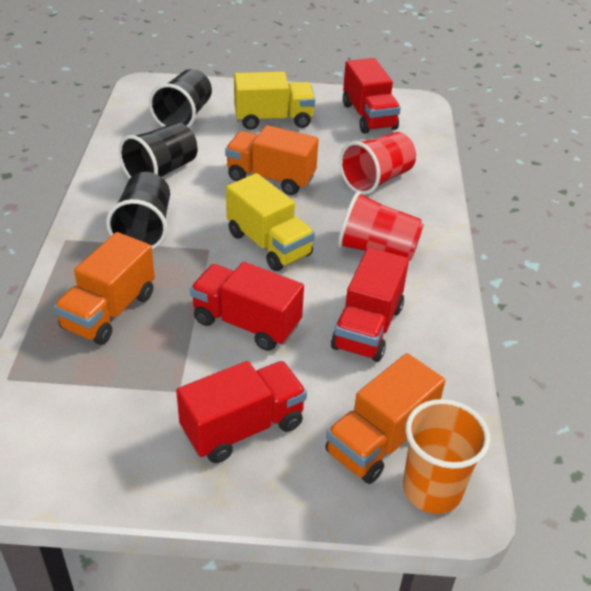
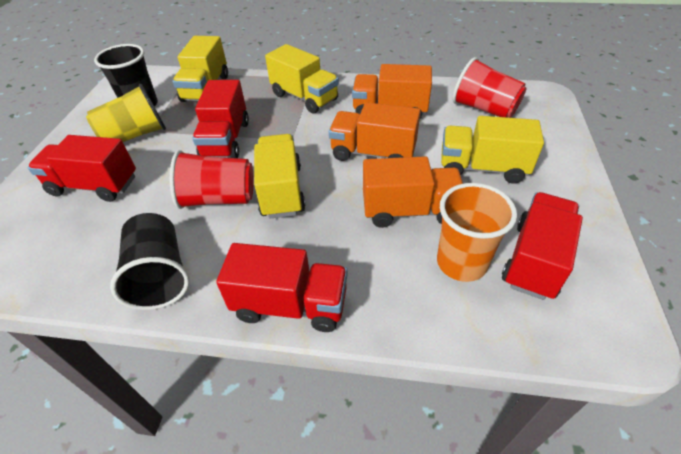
black cup: [106,172,170,249] [119,122,197,179] [149,69,212,128] = 3 -> [94,44,158,107] [110,213,190,310] = 2
yellow cup: none = 0 -> [86,84,166,142] = 1
yellow truck: [226,173,315,271] [234,72,315,130] = 2 -> [173,36,228,102] [254,134,305,219] [265,44,339,113] [441,116,544,184] = 4

